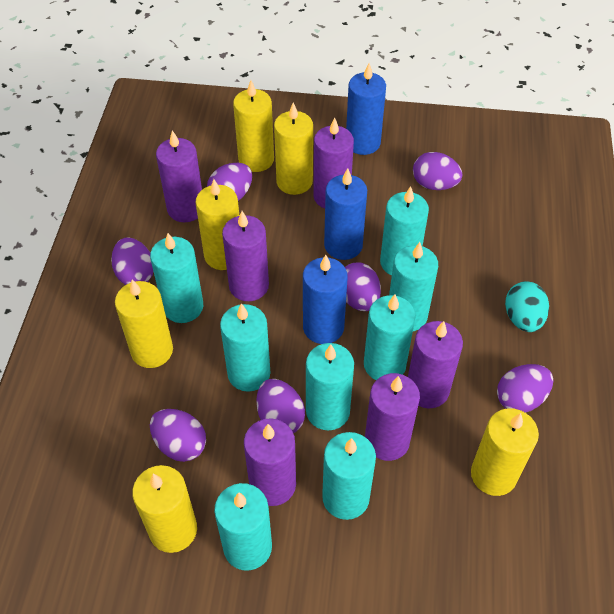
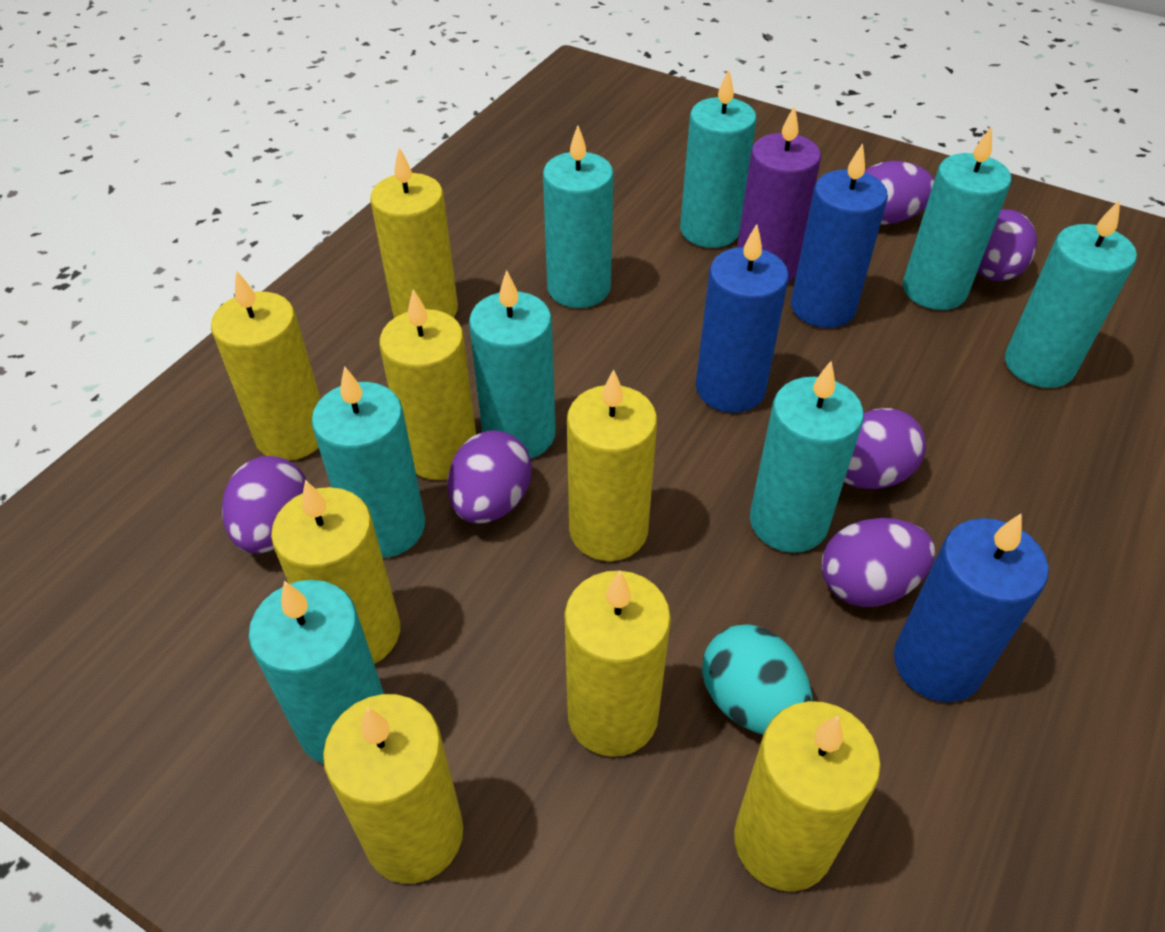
purple candle: [156,130,202,222] [222,211,269,301] [244,418,296,506] [314,118,354,208] [365,373,420,461] [408,321,463,408] = 6 -> [737,105,821,283] = 1
purple egg: [111,237,153,285] [150,409,206,462] [207,163,252,201] [256,379,305,434] [345,262,381,311] [413,152,463,190] [497,364,553,413] = 7 -> [222,456,307,554] [447,430,532,524] [822,518,935,607] [844,408,926,489] [865,161,934,225] [977,209,1037,281] = 6
yellow candle: [115,279,173,368] [132,465,197,553] [196,179,239,270] [233,80,274,172] [274,103,313,195] [471,408,539,496] = 6 -> [211,270,321,461] [271,480,400,664] [323,694,463,884] [370,147,458,318] [379,289,476,480] [564,571,671,757] [567,369,657,561] [734,701,881,891] = 8

